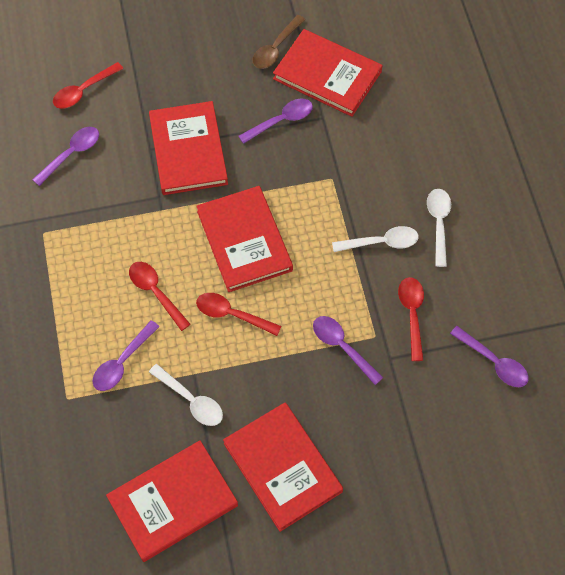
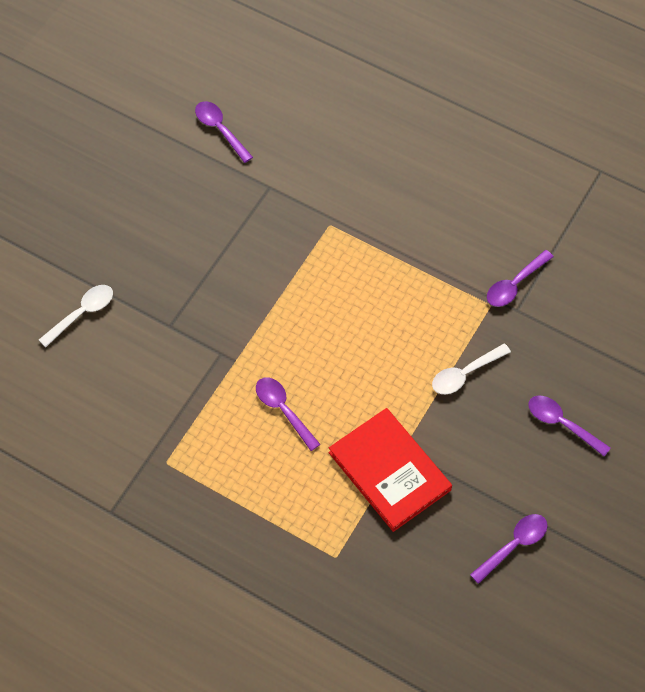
brown spoon: [253,15,305,69] = 1 -> none = 0
red book: [106,440,238,562] [149,101,228,195] [196,186,293,292] [223,403,343,532] [273,29,383,117] = 5 -> [329,408,452,532] = 1
red spoon: [53,62,124,109] [129,262,191,331] [196,293,281,336] [398,277,424,361] = 4 -> none = 0
white spoon: [149,364,223,426] [332,226,419,252] [427,189,451,267] = 3 -> [39,285,113,347] [432,343,511,394] = 2

